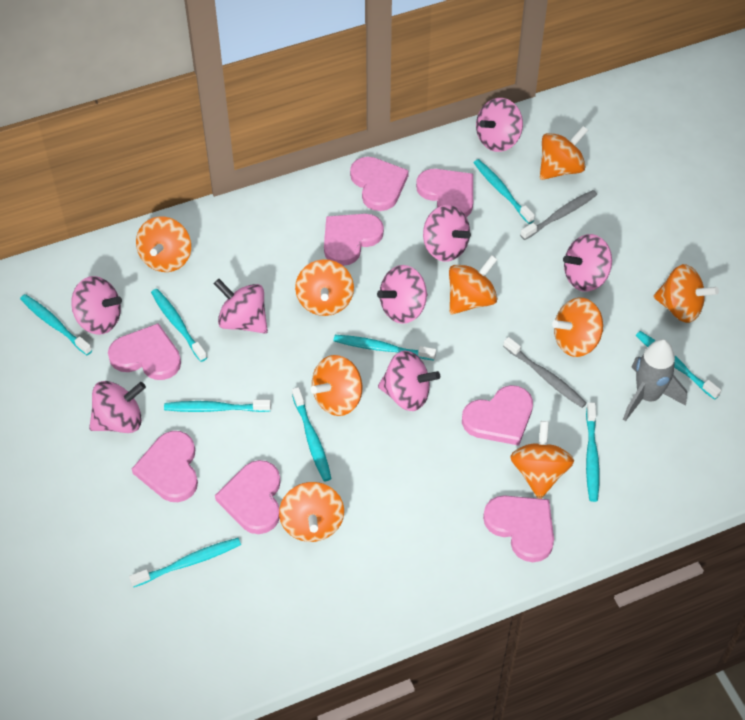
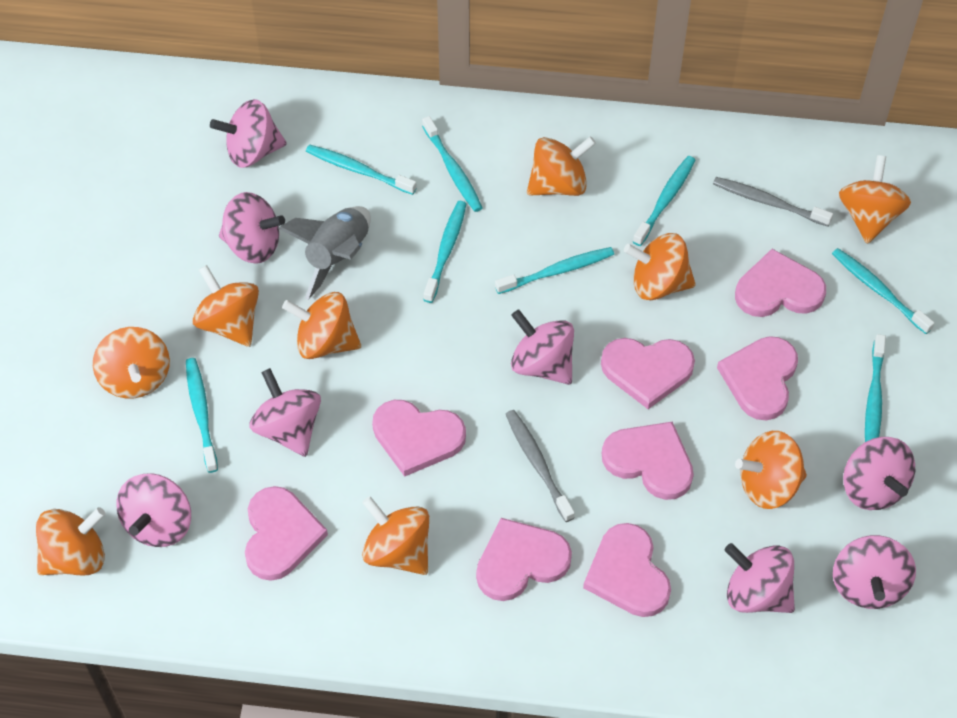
turquoise toothbrush: [20,294,92,355] [129,538,241,587] [151,289,207,362] [164,399,271,412] [292,387,332,482] [333,335,436,361] [474,159,535,224] [586,402,600,502] [636,331,721,400] = 9 -> [186,358,218,473] [306,145,417,195] [422,116,483,212] [423,201,467,303] [495,247,614,294] [633,156,695,246] [832,248,935,334] [865,334,886,442] = 8

